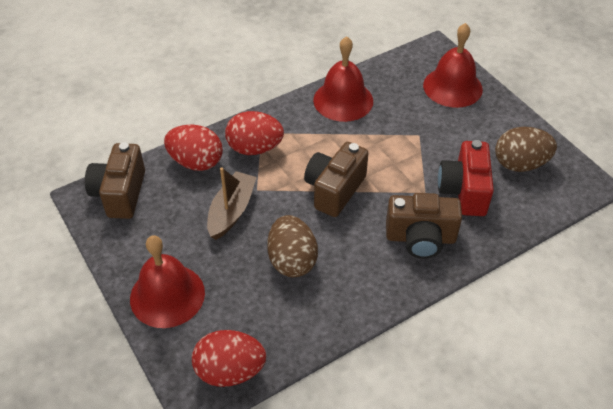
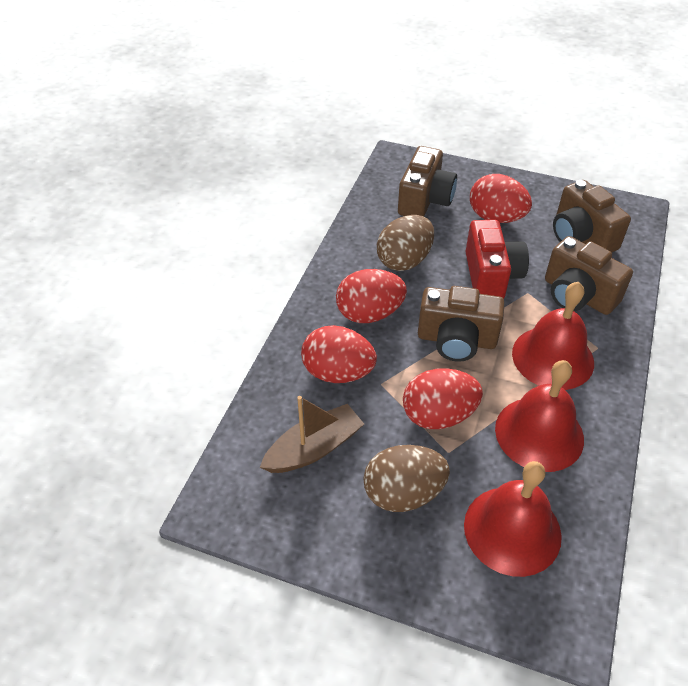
brown camera: [85,142,145,219] [304,142,368,217] [386,193,462,259] = 3 -> [398,146,457,216] [418,286,505,362] [545,236,633,315] [553,180,631,252] = 4
red egg: [164,125,223,171] [192,330,266,387] [225,111,284,155] = 3 -> [301,325,377,383] [336,269,407,323] [403,368,483,429] [470,174,532,223] = 4

